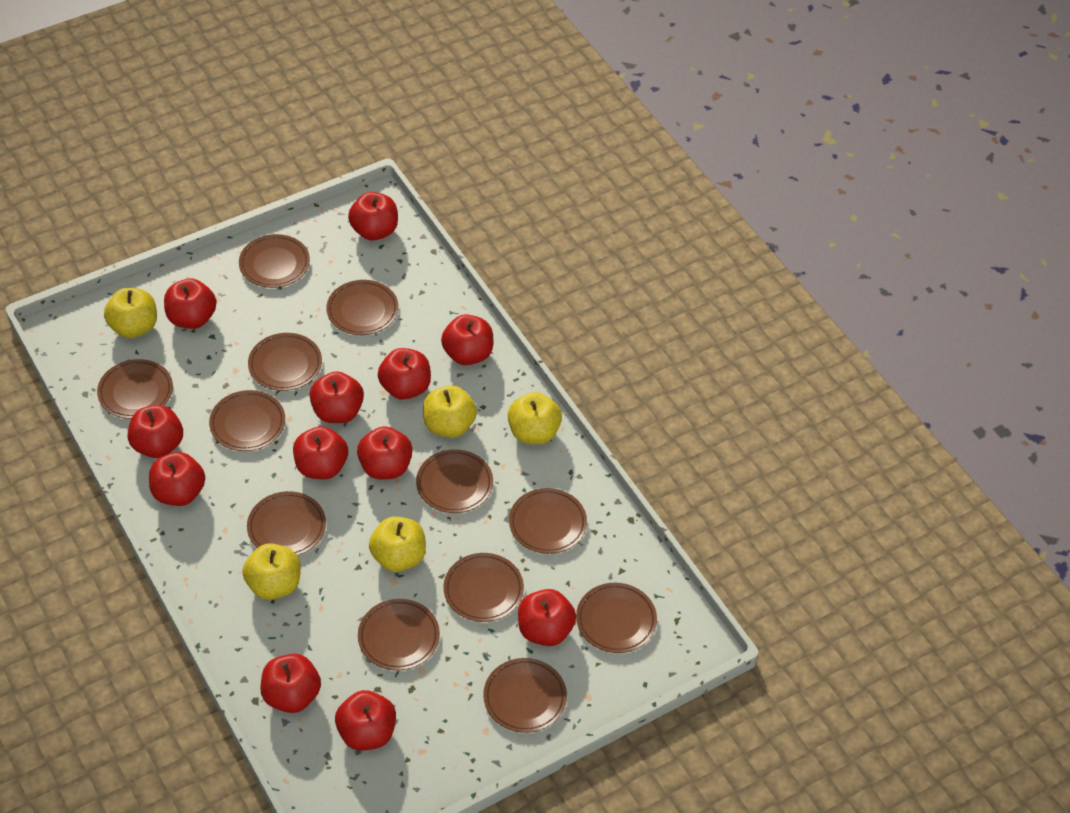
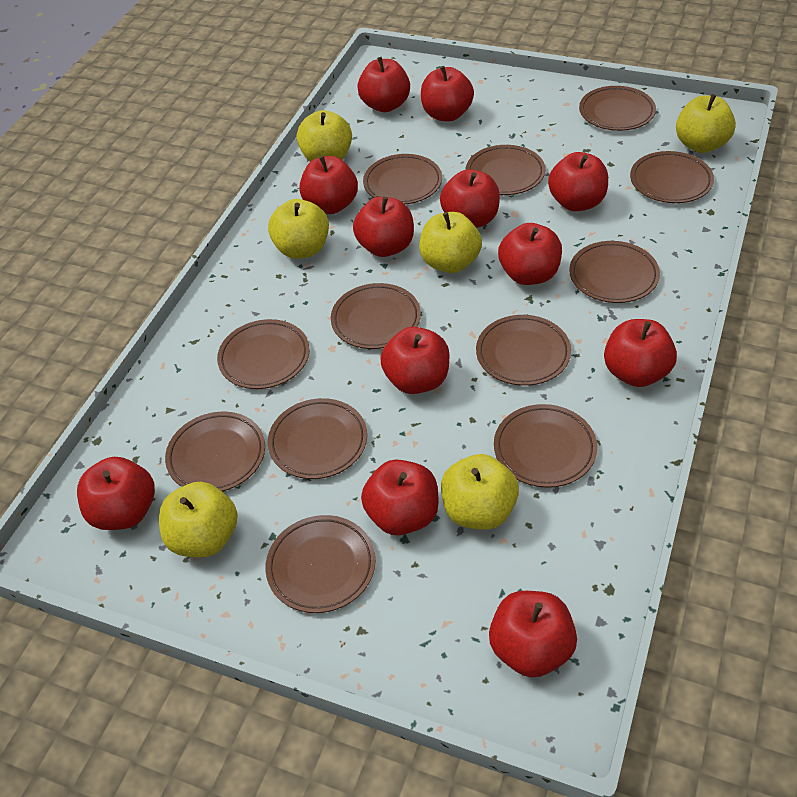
yellow apple: [104,288,157,338] [242,543,300,600] [369,516,426,572] [423,385,477,438] [508,392,562,444] = 5 -> [159,482,238,557] [268,199,329,259] [297,110,352,162] [419,212,482,273] [441,454,519,530] [676,94,736,153] = 6

